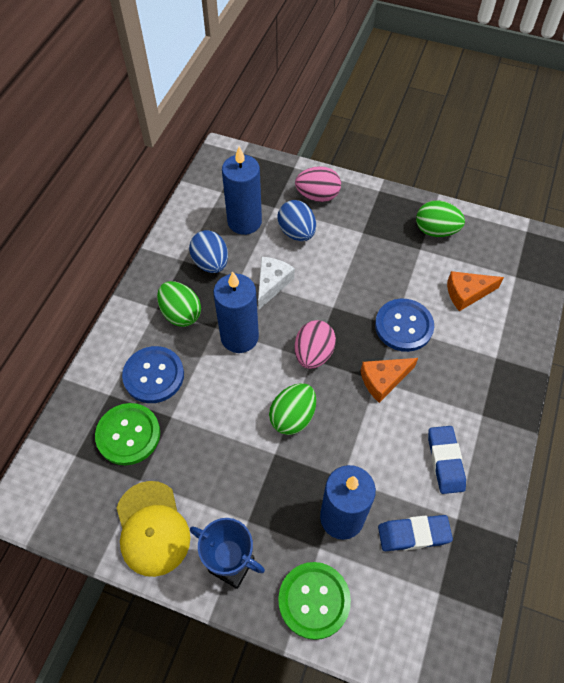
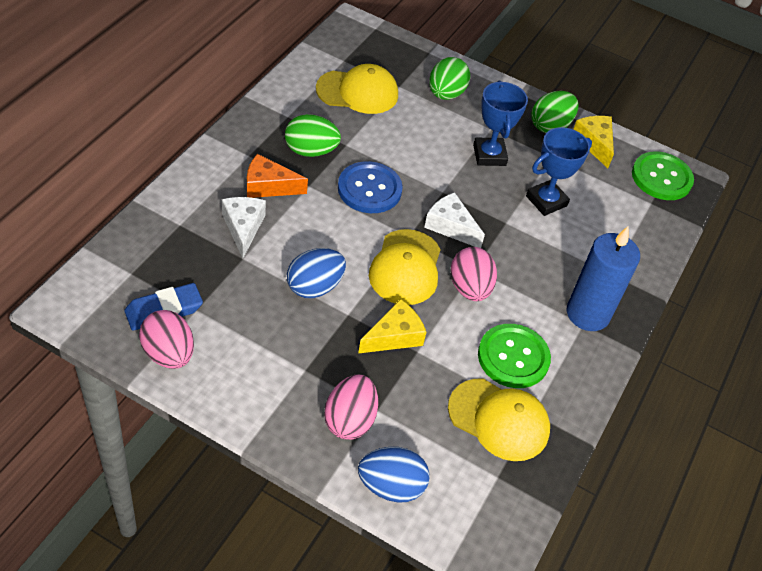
blue button: [122,346,184,403] [375,299,434,352] = 2 -> [338,161,403,213] = 1
blue candle: [213,271,259,353] [222,146,262,235] [320,465,376,540] = 3 -> [567,227,640,331] = 1
blue eraser: [378,515,453,551] [428,426,466,494] = 2 -> [124,283,203,331] = 1
blue trophy: [190,518,265,589] = 1 -> [473,81,528,166] [526,127,592,216] = 2
orange cheese: [361,358,418,403] [447,271,504,311] = 2 -> [247,154,308,198] = 1
pink egg: [295,166,341,202] [295,320,336,369] = 2 -> [139,310,194,369] [324,374,378,440] [450,247,497,301] = 3
white cheese: [258,257,295,309] = 1 -> [222,197,266,259] [424,192,485,248] = 2
yellow cap: [116,481,191,577] = 1 -> [316,64,398,114] [369,229,441,305] [448,379,550,461] = 3
yellow cheese: none = 0 -> [358,299,426,353] [573,116,614,168] = 2

